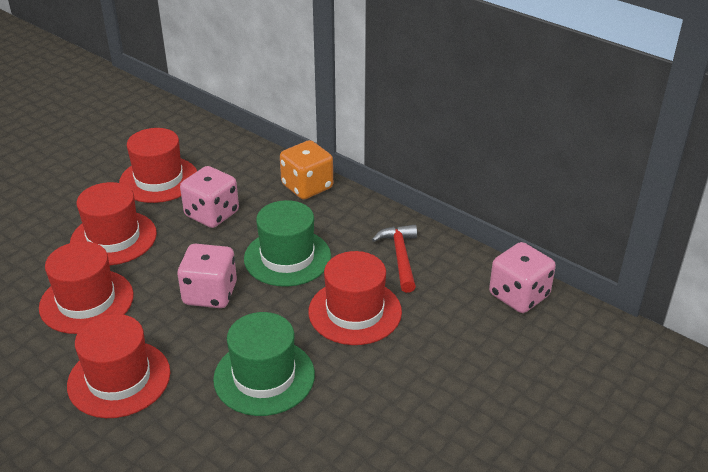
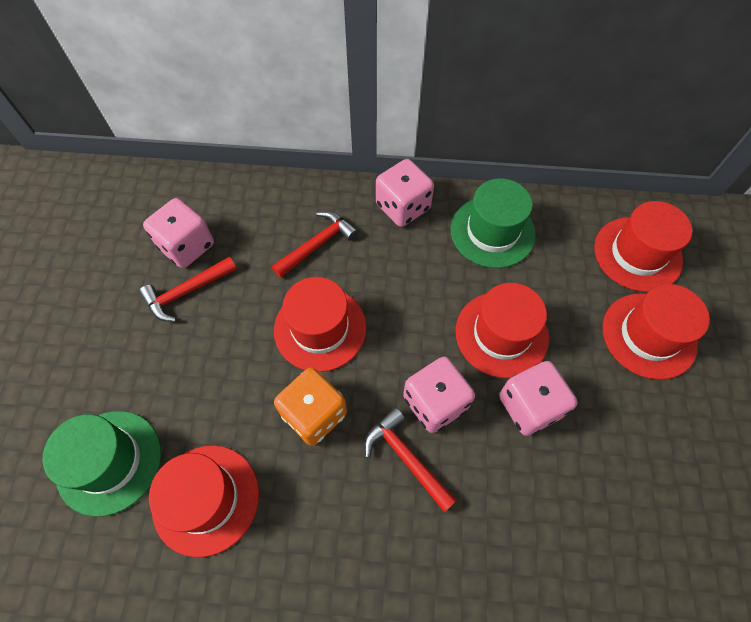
pink dice: [177,244,237,308] [180,166,239,228] [489,242,556,313] = 3 -> [143,198,214,268] [376,159,434,227] [403,356,475,433] [499,361,578,436] = 4
red hammer: [372,225,417,293] = 1 -> [139,256,237,322] [272,211,358,278] [364,407,457,512] = 3

